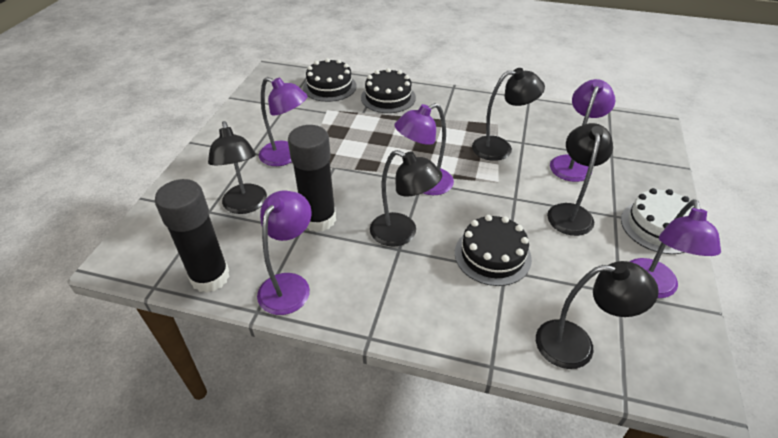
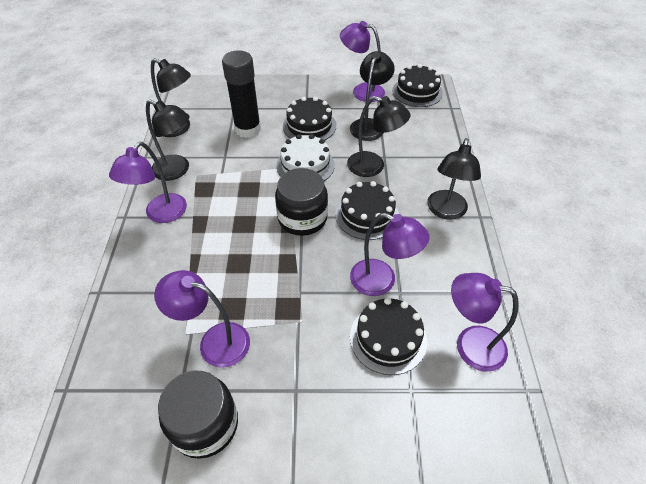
black cake: [303,58,357,102] [361,68,416,113] [455,215,532,286] = 3 -> [283,97,336,140] [335,181,399,240] [350,297,427,375] [392,64,443,107] = 4
black glue stick: [155,179,230,293] [288,125,336,232] = 2 -> [222,50,261,138] = 1
black jar: none = 0 -> [158,370,238,459] [275,168,328,236] = 2

